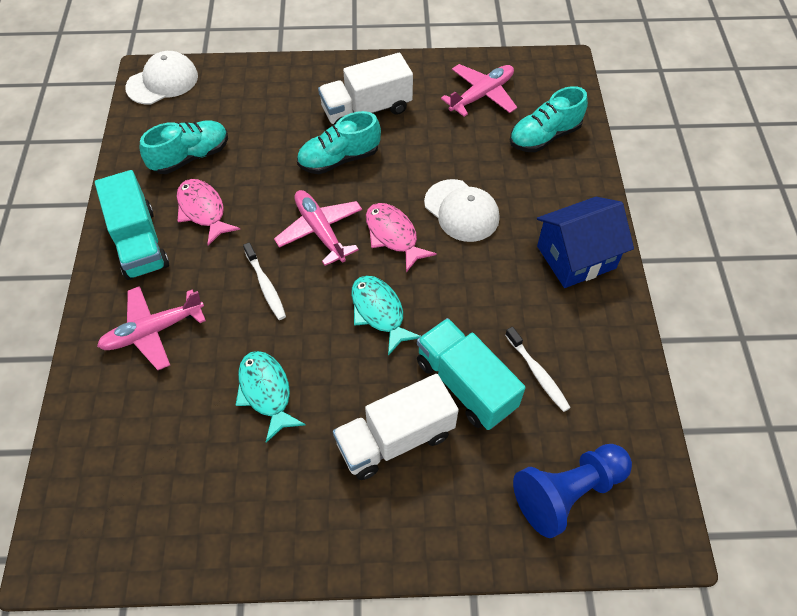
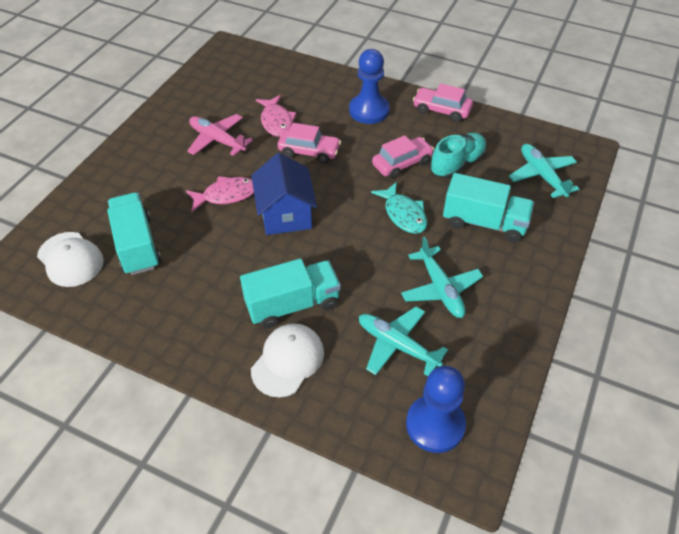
blue pawn: [513,444,632,538] = 1 -> [349,49,390,124] [406,366,466,453] = 2
pink car: none = 0 -> [278,123,341,164] [372,135,434,179] [413,83,473,122] = 3
pink plane: [97,286,206,370] [274,190,362,266] [441,64,517,117] = 3 -> [187,114,253,156] = 1
turquoise fish: [236,351,306,443] [351,276,421,356] = 2 -> [371,182,427,234] = 1
turquoise plane: none = 0 -> [359,307,448,376] [401,236,483,318] [509,144,579,198] = 3
turquoise shoe: [140,120,228,174] [297,111,381,174] [510,86,588,152] = 3 -> [430,133,487,179] = 1
turquoise truck: [95,170,169,280] [417,318,526,430] = 2 -> [107,192,161,275] [240,259,341,329] [443,173,534,243] = 3
white toothbrush: [243,242,286,320] [505,327,571,412] = 2 -> none = 0
white truck: [318,53,413,125] [333,374,459,480] = 2 -> none = 0

